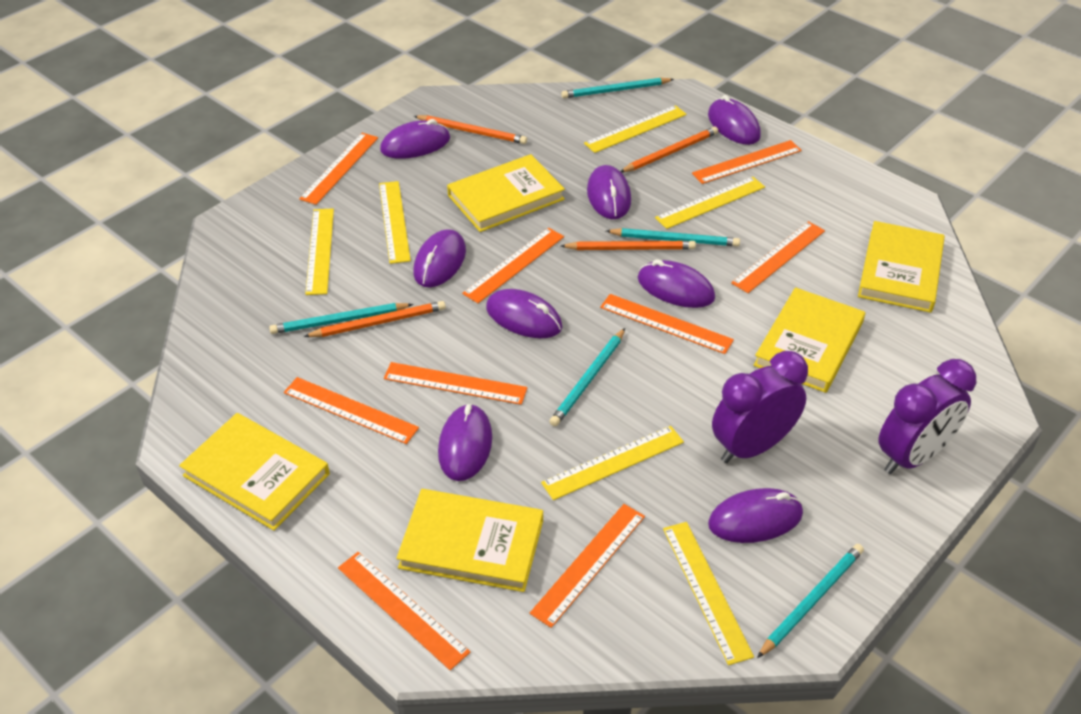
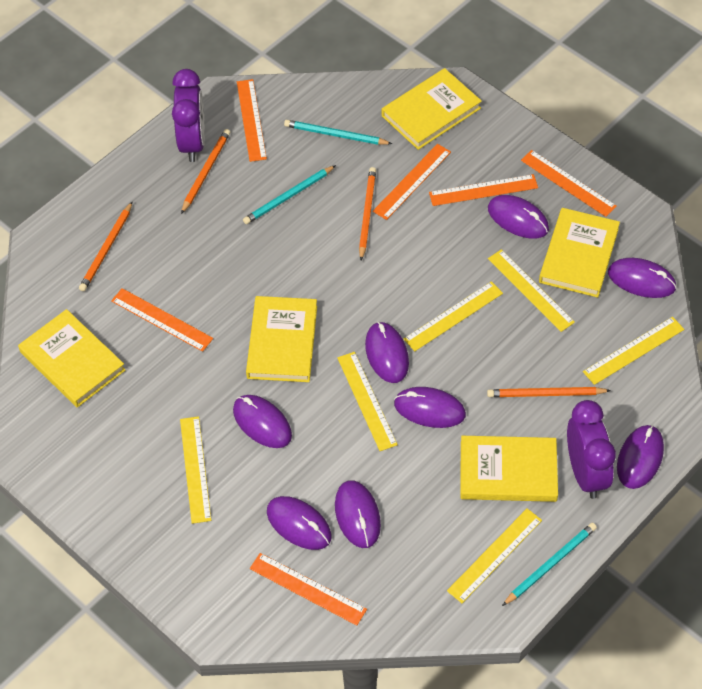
orange ruler: [284,377,419,444] [299,133,378,205] [338,552,470,670] [384,362,527,405] [462,228,564,303] [530,504,645,628] [600,294,734,354] [692,140,802,184] [731,221,825,293] = 9 -> [111,288,213,352] [237,79,267,162] [250,553,367,626] [373,144,451,220] [429,174,538,206] [521,150,617,217] = 6
turquoise pencil: [269,303,413,334] [549,328,625,426] [561,78,674,98] [606,228,740,247] [757,544,864,658] = 5 -> [243,165,336,224] [284,120,392,145] [502,523,597,606] = 3

